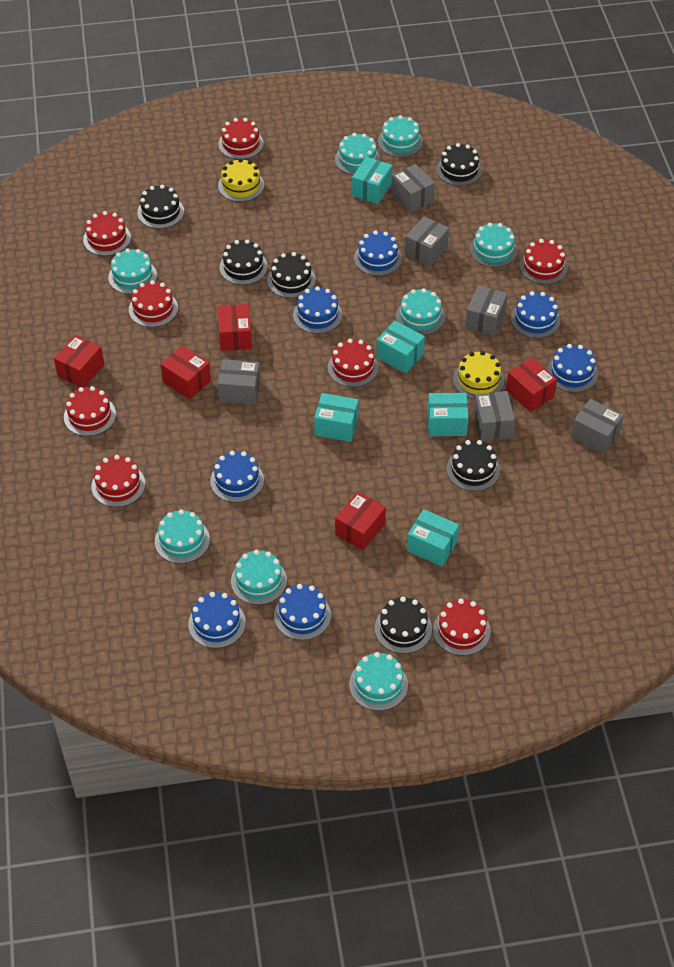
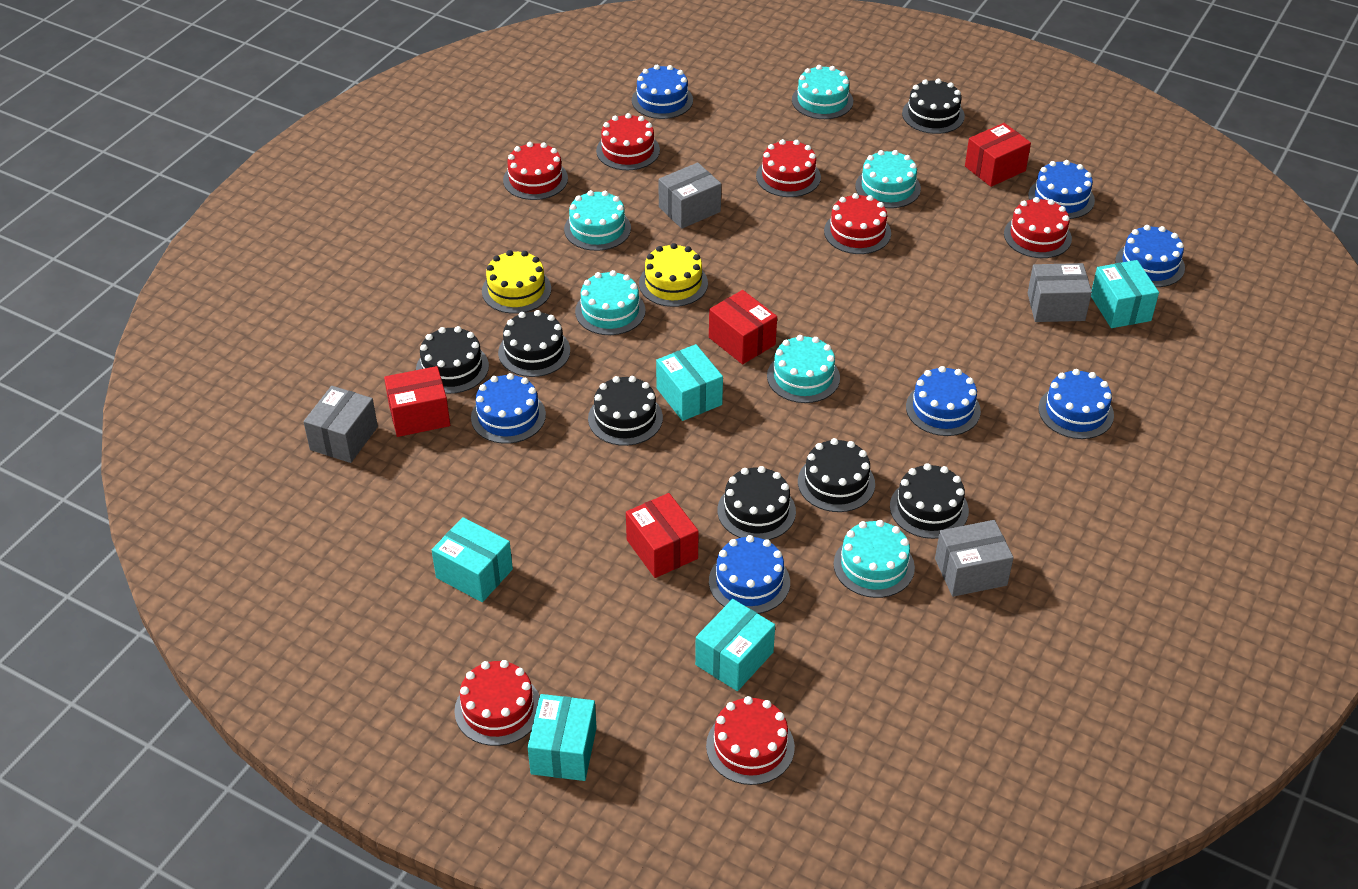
black cake: [137,185,184,229] [219,239,268,285] [267,252,316,298] [375,597,432,654] [436,143,482,186] [447,440,500,491] = 6 -> [416,326,489,394] [498,310,570,377] [588,376,663,446] [717,466,796,540] [798,438,875,512] [890,463,969,539] [902,79,965,134] = 7
grey box: [218,359,261,405] [391,164,435,213] [405,216,449,267] [465,285,508,336] [474,391,515,441] [571,399,624,454] = 6 -> [303,386,378,463] [658,163,721,229] [935,520,1014,597] [1028,263,1092,322] = 4
red box: [54,335,104,388] [160,346,211,399] [218,304,252,351] [335,492,386,551] [506,357,557,412] = 5 -> [384,366,450,437] [626,493,699,578] [709,290,777,364] [965,123,1031,187] = 4
red cake: [64,386,116,436] [83,211,131,256] [91,455,145,507] [129,280,178,327] [218,118,264,159] [328,339,379,387] [433,599,491,656] [519,239,568,285] = 8 -> [454,660,540,746] [503,142,568,200] [596,113,660,170] [706,696,795,785] [756,139,821,197] [824,193,891,254] [1004,197,1072,258] = 7
turquoise cake: [108,249,157,294] [155,509,210,564] [231,549,287,605] [335,133,380,175] [349,652,408,711] [378,115,423,157] [396,288,445,335] [470,223,517,268] = 8 -> [564,190,631,251] [575,270,646,335] [767,335,840,403] [792,65,853,119] [833,520,915,598] [855,150,921,208] = 6

